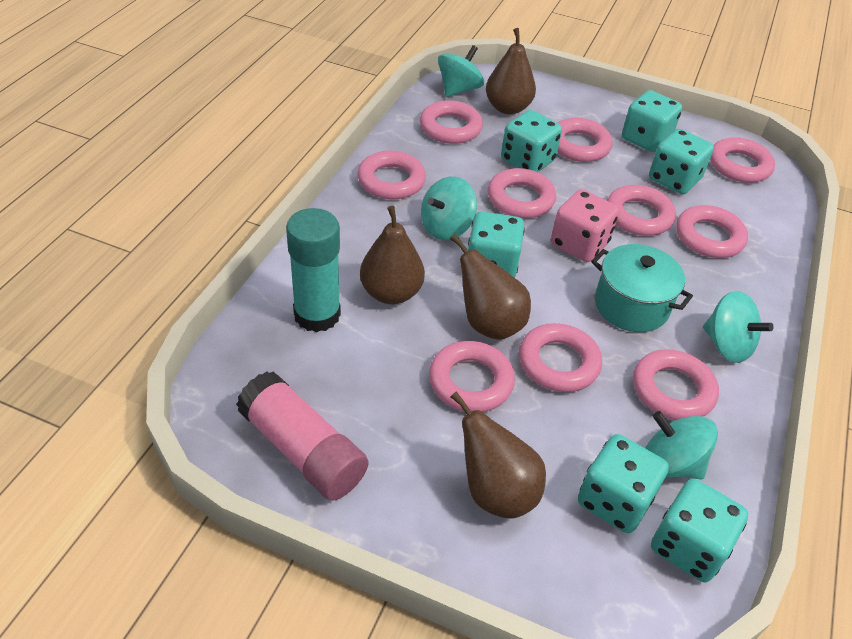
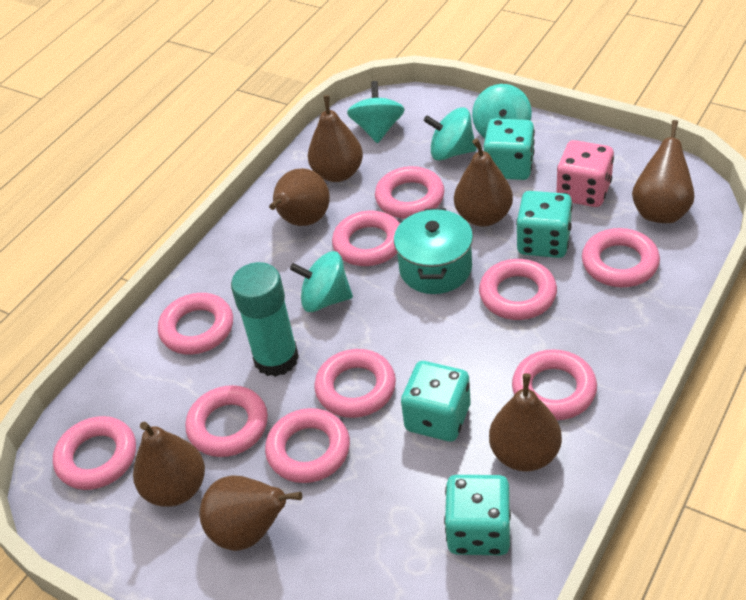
brown pear: [360,206,425,304] [450,234,531,340] [451,391,546,519] [486,28,536,115] = 4 -> [133,422,205,507] [200,475,302,551] [269,168,330,226] [308,95,363,182] [454,138,513,227] [489,373,562,472] [632,120,695,223] = 7
pink glue stick: [236,371,368,501] = 1 -> none = 0
turquoise dice: [468,211,525,278] [501,110,562,172] [578,434,669,533] [622,90,682,152] [649,129,714,194] [651,479,749,582] = 6 -> [401,361,470,441] [444,475,511,555] [484,118,535,180] [516,191,572,258] = 4

